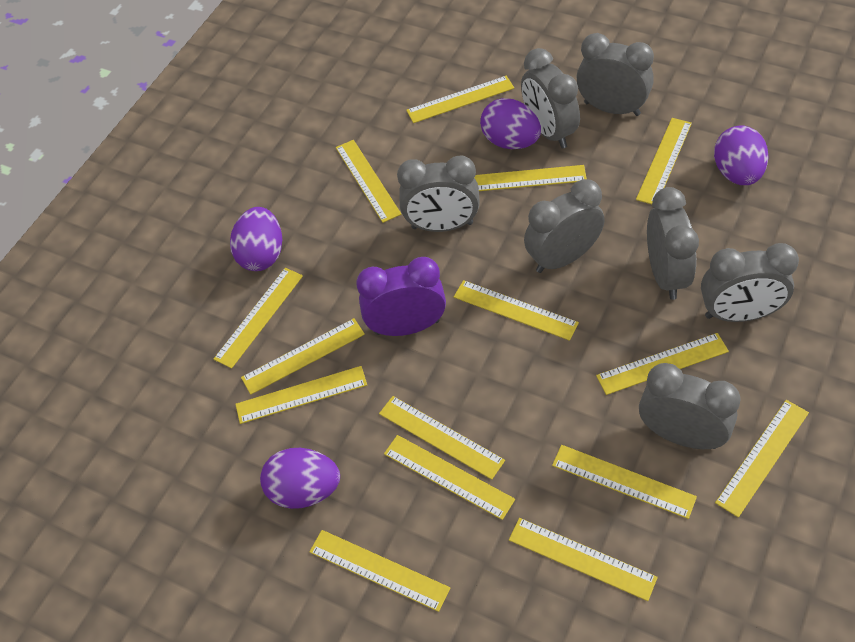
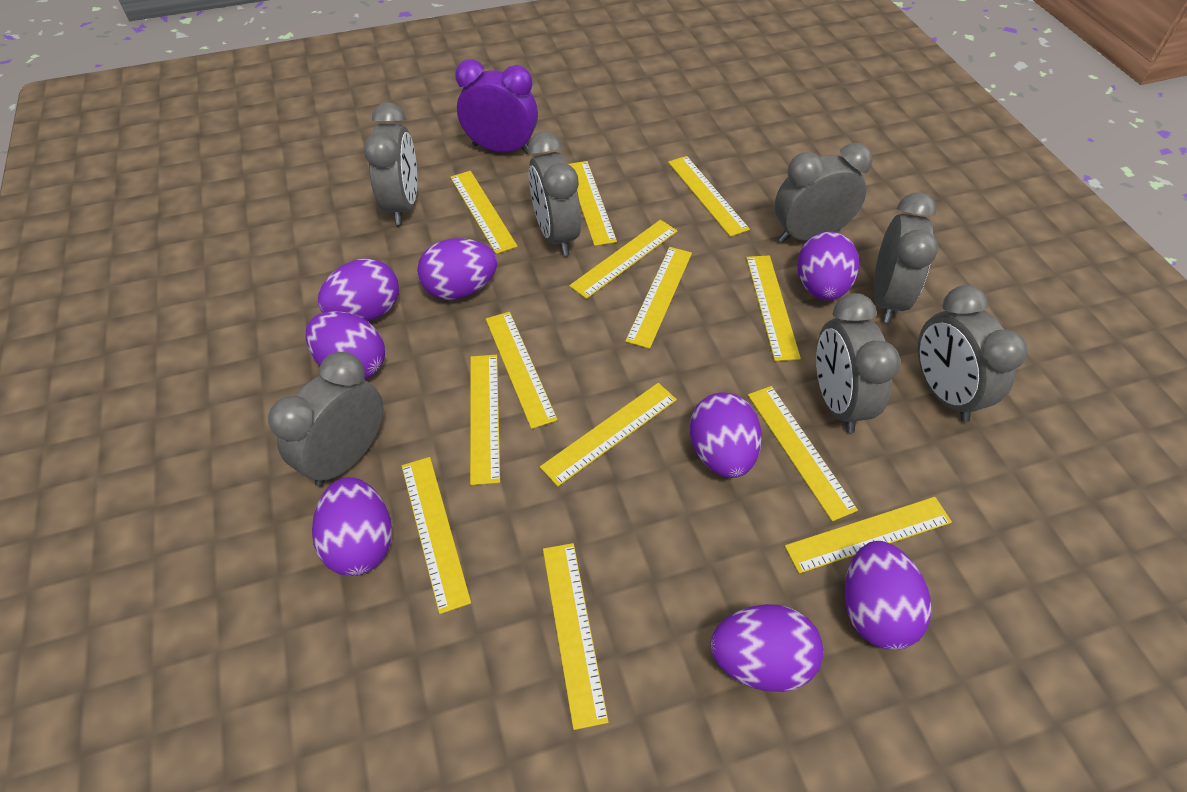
purple egg: [230,207,282,271] [260,448,340,509] [480,98,541,149] [714,126,769,185] = 4 -> [306,311,385,380] [312,477,392,576] [318,258,399,321] [417,238,497,300] [690,393,762,478] [711,604,824,692] [797,231,859,300] [845,541,931,650] = 8
yellow ruler: [214,268,303,369] [235,366,367,424] [241,318,365,395] [309,530,450,612] [336,140,402,223] [379,396,505,480] [384,435,515,520] [406,76,514,123] [454,280,579,341] [475,165,587,191] [509,518,658,601] [552,445,697,519] [596,333,729,395] [636,118,692,204] [715,400,809,517] = 15 -> [402,457,471,614] [450,171,518,254] [470,355,500,485] [486,312,558,429] [540,383,677,486] [543,543,609,730] [568,161,617,246] [569,220,677,299] [625,247,692,349] [668,156,750,237] [746,255,801,361] [748,386,858,521] [785,497,952,574] = 13

